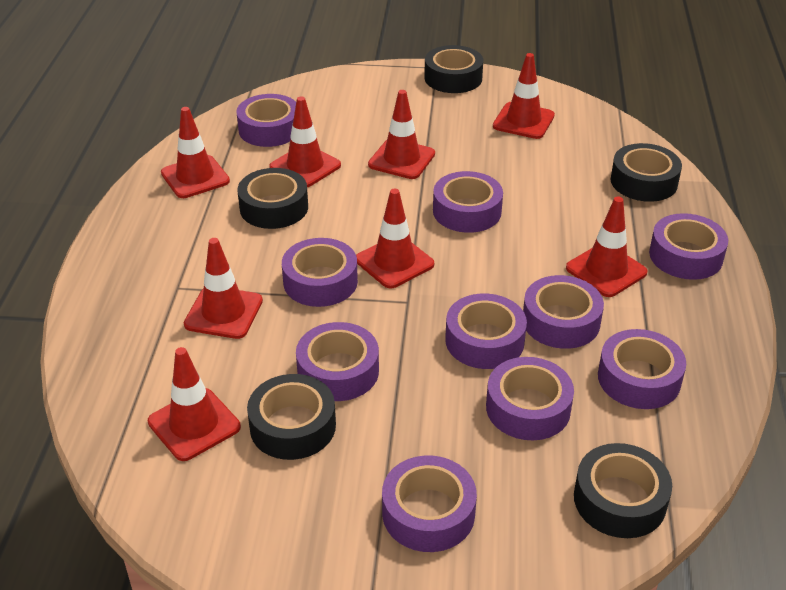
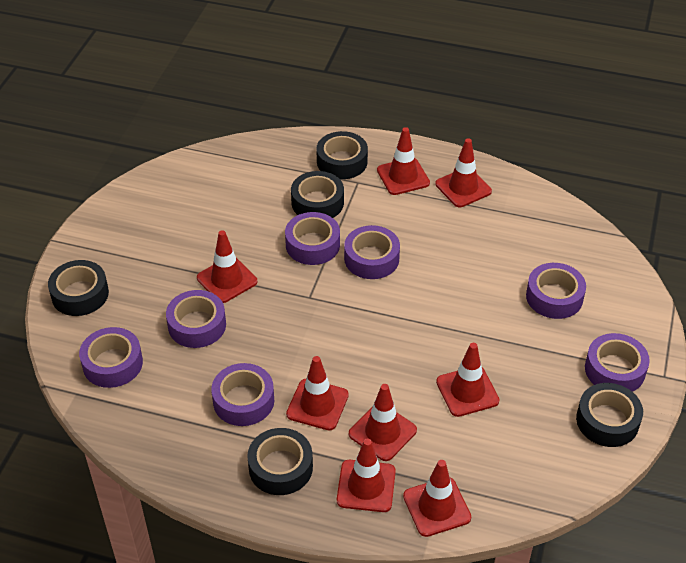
purple tape: [236,94,296,147] [282,238,358,307] [296,322,379,401] [382,455,477,552] [433,171,503,233] [445,294,527,369] [486,357,574,440] [523,275,604,349] [598,329,686,409] [649,213,728,280] = 10 -> [79,327,143,388] [166,290,226,348] [211,363,274,426] [285,212,340,265] [344,225,400,279] [526,263,586,319] [585,333,650,392] = 7

